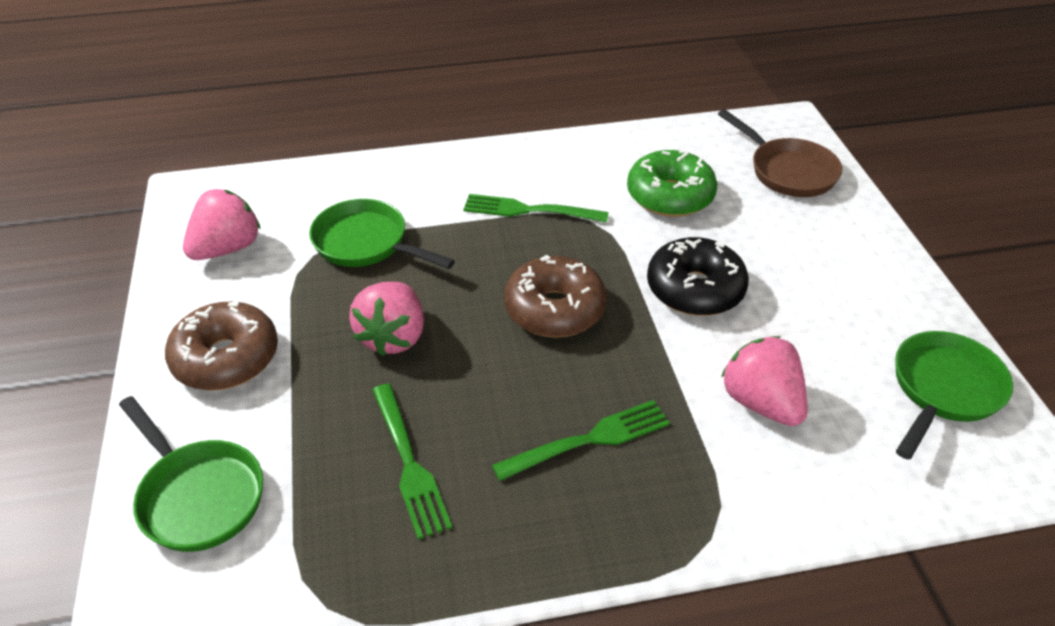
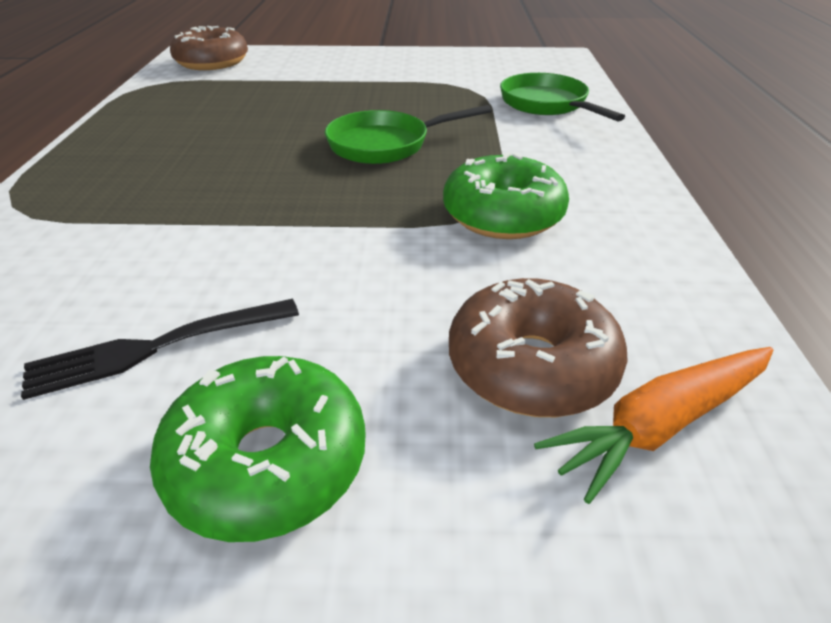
black donut: [647,237,749,316] = 1 -> none = 0
black fork: none = 0 -> [21,299,299,400] = 1
brown pan: [718,109,842,197] = 1 -> none = 0
green donut: [627,150,718,217] = 1 -> [150,356,366,542] [443,152,569,239] = 2
green fork: [372,383,452,540] [463,194,609,223] [492,400,670,481] = 3 -> none = 0
green pan: [119,396,263,552] [309,199,455,269] [895,331,1013,460] = 3 -> [325,105,492,164] [500,73,625,121] = 2
orange carrot: none = 0 -> [534,347,773,504] = 1
pink strawberry: [183,189,261,260] [349,282,424,356] [721,336,808,426] = 3 -> none = 0

